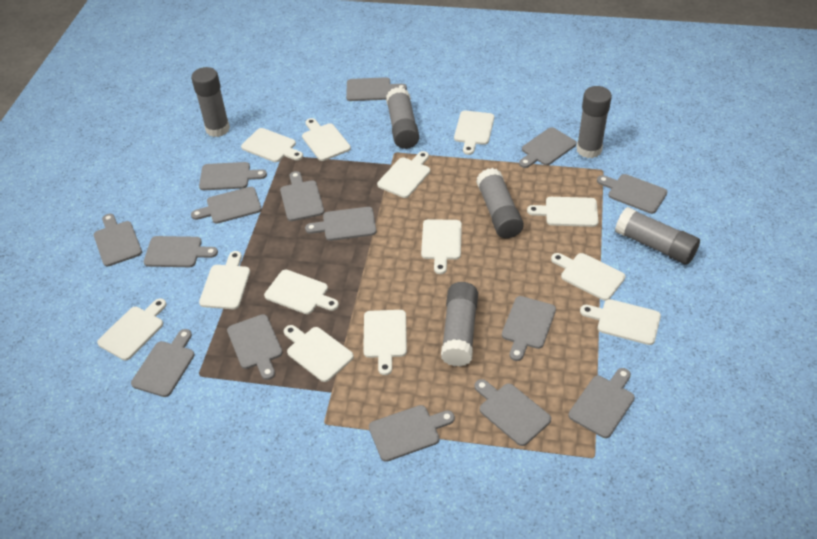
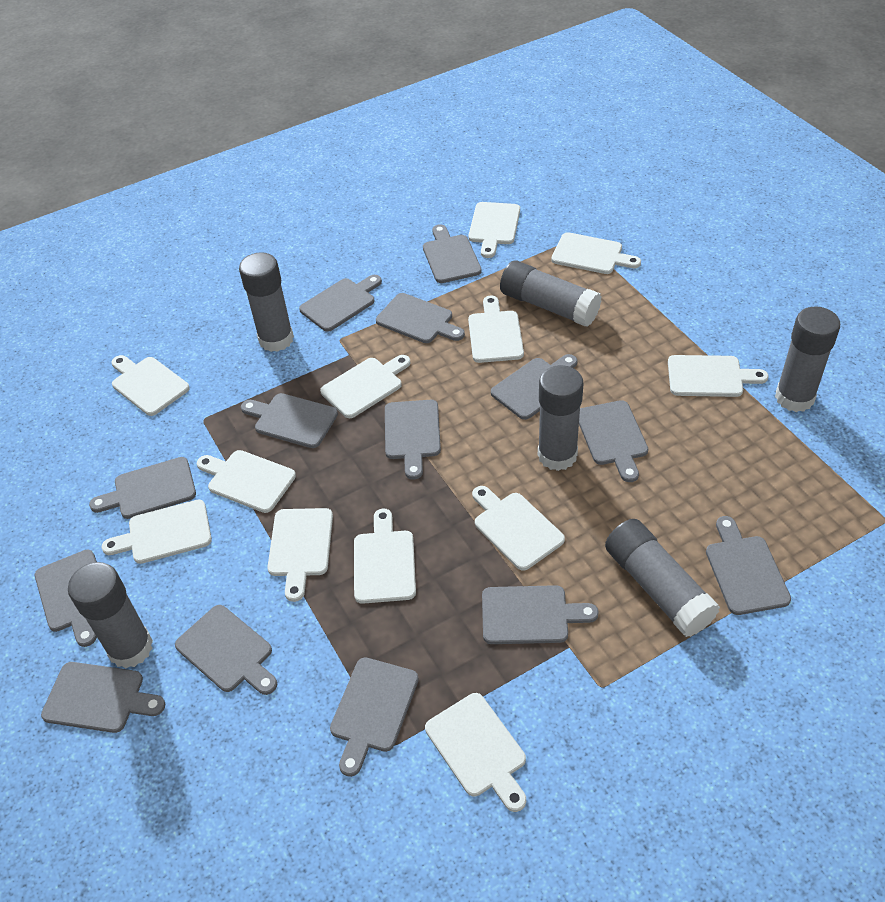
grey cutting board: [94,214,142,267] [131,329,195,397] [144,236,218,267] [191,187,262,224] [199,162,267,190] [227,314,283,380] [280,171,324,221] [305,207,376,241] [346,77,407,101] [369,405,455,462] [474,379,551,446] [502,296,556,361] [519,127,577,168] [568,368,635,438] [597,174,667,214] = 15 -> [35,550,97,647] [41,662,165,733] [89,457,196,519] [175,605,277,695] [241,393,338,448] [299,275,382,332] [330,657,419,777] [376,293,465,343] [385,400,441,480] [423,224,482,283] [482,585,599,644] [491,354,578,420] [579,400,648,482] [706,516,791,615] = 14
white cutting board: [97,298,166,361] [199,251,250,309] [241,128,303,162] [264,270,339,314] [284,325,354,382] [302,118,351,161] [363,310,407,375] [377,151,430,198] [421,219,462,274] [454,111,494,155] [527,197,599,227] [551,253,626,301] [580,299,661,345] = 13 -> [102,500,212,564] [111,355,190,416] [197,450,296,513] [267,508,333,602] [320,355,411,418] [354,509,416,604] [425,693,526,812] [468,202,520,258] [468,296,524,363] [472,486,565,571] [551,232,641,274] [668,355,769,397] = 12

